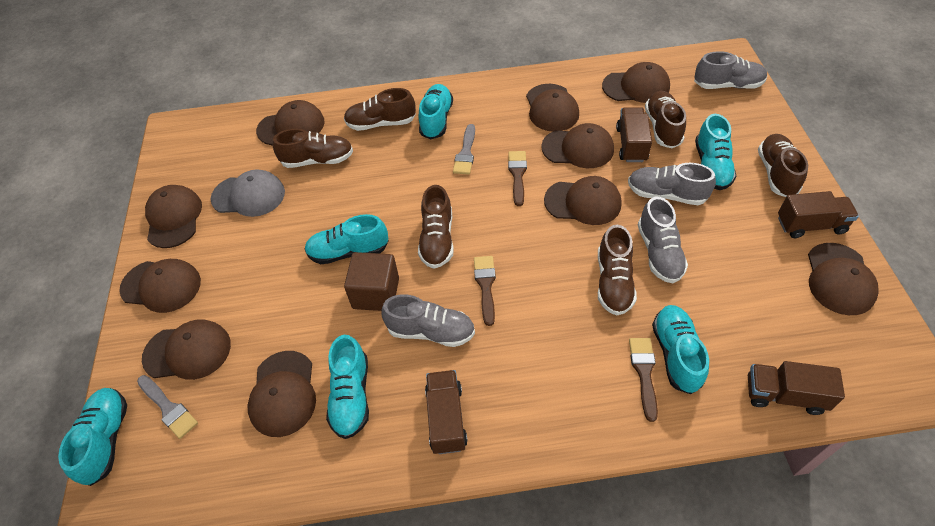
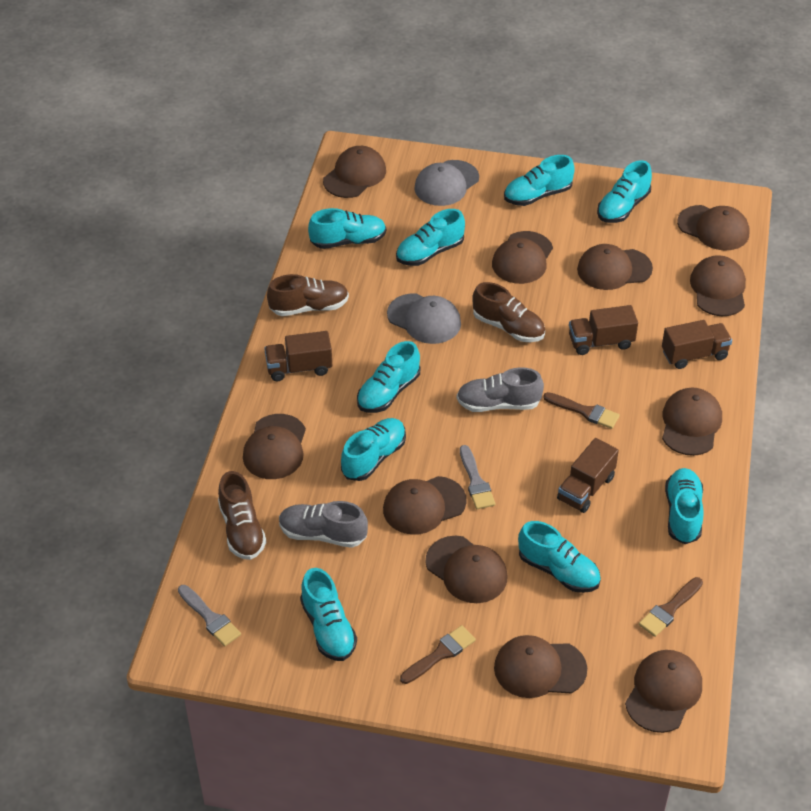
brown cap: [119,259,201,313] [142,319,231,380] [145,185,202,248] [248,351,316,437] [256,100,324,145] [526,84,579,131] [541,123,614,168] [544,176,622,225] [602,62,670,103] [808,243,878,315] = 10 -> [243,414,306,479] [323,146,386,198] [383,476,467,535] [426,536,508,603] [492,231,553,284] [494,635,587,698] [577,244,653,290] [625,650,702,733] [662,388,722,456] [677,205,750,250] [690,255,746,316] = 11
brown cube: [344,252,399,311] = 1 -> none = 0
brown shoe: [273,129,353,168] [344,88,416,131] [418,185,454,269] [598,225,637,316] [645,91,686,148] [758,134,808,197] = 6 -> [218,471,266,560] [267,274,349,316] [472,282,545,342] = 3
grey cap: [210,169,285,217] = 1 -> [387,293,461,344] [414,160,479,206] = 2
grey shoe: [382,294,475,347] [628,163,716,205] [638,197,688,283] [694,51,767,89] = 4 -> [279,501,368,548] [457,367,544,412] = 2
turquoise shoe: [58,388,127,486] [304,214,389,264] [326,335,369,439] [419,84,453,139] [652,305,709,394] [695,114,736,190] = 6 -> [300,568,357,661] [308,208,386,249] [341,418,406,481] [357,341,420,413] [396,209,465,266] [504,155,575,206] [518,521,601,593] [597,160,652,223] [665,468,704,544] = 9

